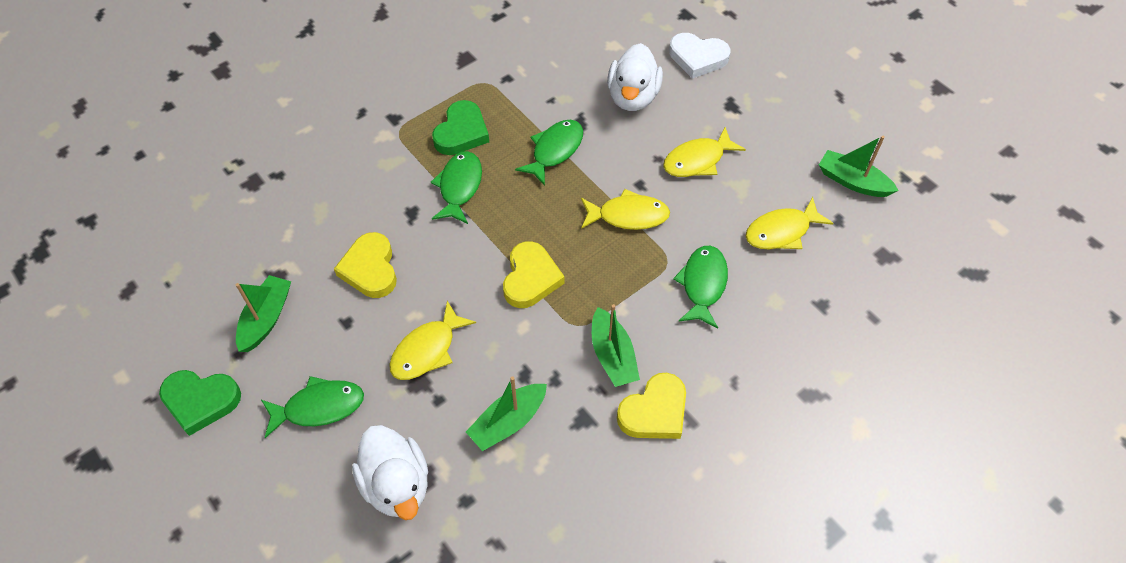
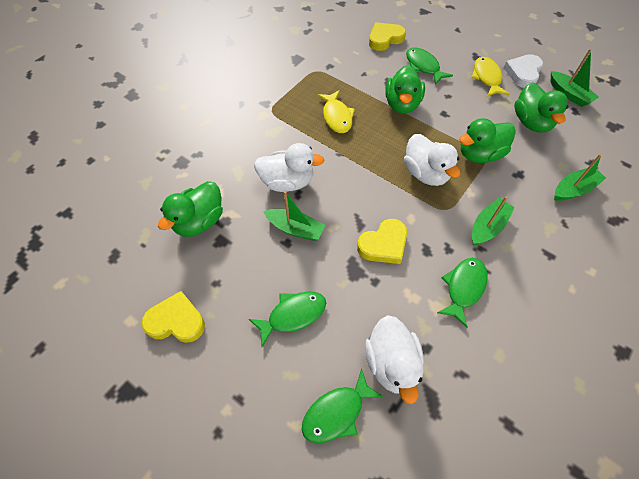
green duck: none = 0 -> [158,181,223,237] [385,65,425,114] [459,118,516,163] [514,82,568,132] = 4
green heart: [159,370,241,436] [432,100,489,155] = 2 -> none = 0
white duck: [352,425,428,520] [607,43,663,111] = 2 -> [254,143,325,192] [365,315,424,404] [404,134,460,186] = 3
yellow fish: [389,301,476,380] [581,189,670,230] [663,127,746,177] [746,197,834,249] = 4 -> [317,90,355,133] [471,57,510,97] = 2

